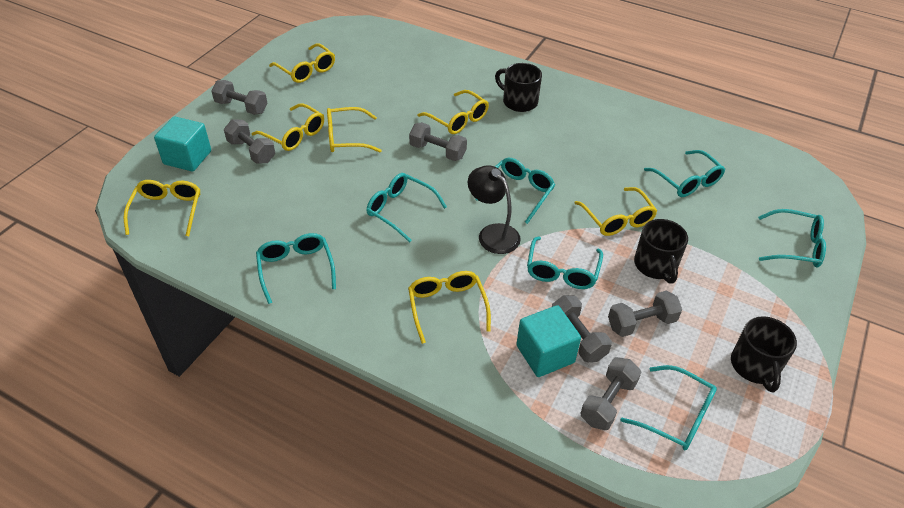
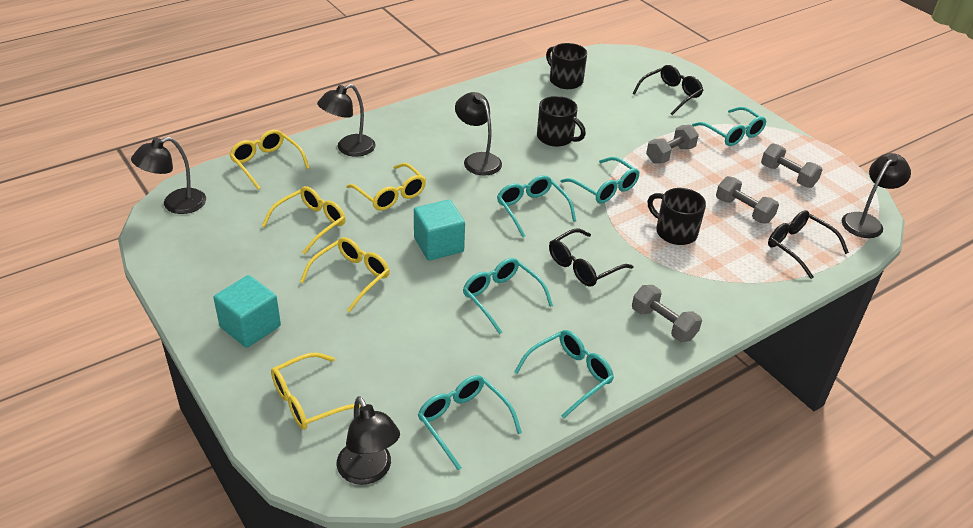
black glasses: none = 0 -> [549,229,633,287] [633,65,703,115] [768,210,849,279] = 3
black lamp: [468,165,521,254] = 1 -> [131,137,206,214] [317,84,376,157] [337,396,400,485] [455,92,502,176] [842,153,911,238] = 5
grey dumbbell: [211,80,268,115] [224,119,275,164] [409,122,467,161] [552,295,612,362] [580,357,642,430] [608,291,682,337] = 6 -> [632,285,702,342] [646,125,699,163] [716,176,779,224] [761,143,823,188] = 4
turquoise glasses: [256,233,336,304] [367,173,447,242] [475,158,555,224] [527,236,603,289] [620,365,717,450] [644,150,725,197] [758,209,826,267] = 7 -> [418,375,522,470] [463,258,553,334] [497,175,576,237] [514,330,614,418] [560,157,640,204] [692,107,766,146] = 6
yellow glasses: [124,180,200,236] [252,103,324,151] [269,43,335,83] [327,107,382,152] [408,271,491,344] [417,90,489,134] [574,187,657,236] = 7 -> [229,130,310,190] [262,186,346,255] [271,353,361,430] [300,237,390,312] [346,163,426,211] = 5

